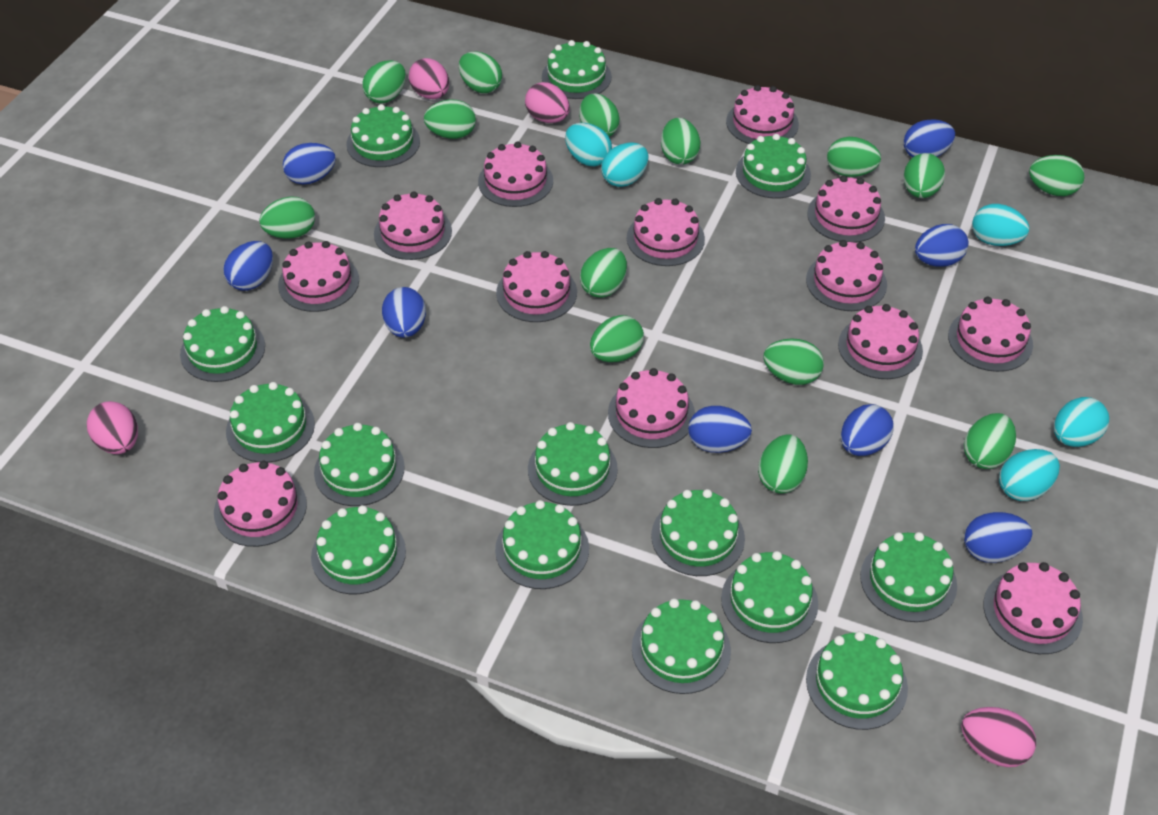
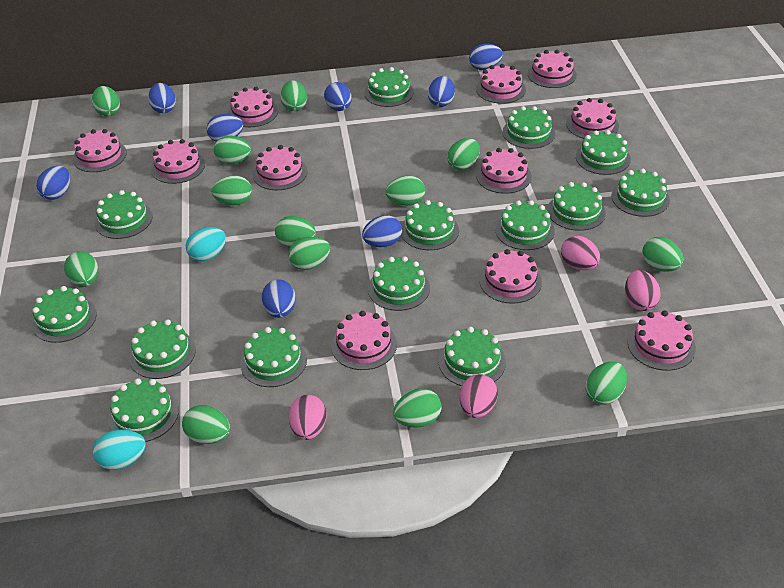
green egg: [259,197,315,238] [362,60,406,103] [424,99,476,139] [459,52,502,93] [579,93,620,137] [580,248,627,298] [590,315,644,362] [661,118,700,165] [758,434,808,494] [763,339,824,385] [827,137,881,177] [904,153,945,198] [964,413,1016,469] [1029,155,1085,196] = 14 -> [64,251,98,287] [92,86,120,116] [182,405,230,444] [211,175,252,205] [214,136,251,164] [275,216,316,247] [280,80,307,111] [288,237,330,270] [386,175,425,206] [393,389,441,428] [447,138,480,170] [585,362,627,405] [642,237,683,272] = 13
pink cake: [214,461,307,547] [278,241,359,312] [374,191,452,260] [478,142,553,207] [496,251,577,322] [608,368,695,448] [627,198,705,266] [726,85,799,144] [806,240,887,311] [807,175,885,243] [838,304,923,379] [948,297,1033,372] [983,562,1083,654] = 13 -> [73,129,127,172] [151,139,205,184] [228,87,278,127] [253,145,307,190] [331,311,397,370] [476,64,526,104] [476,148,532,194] [479,249,542,304] [528,50,577,88] [566,98,619,139] [628,311,696,371] = 11
turquoise egg: [565,123,612,166] [601,143,649,187] [972,204,1029,246] [999,449,1060,501] [1054,397,1110,447] = 5 -> [93,429,146,470] [186,227,226,261] = 2

